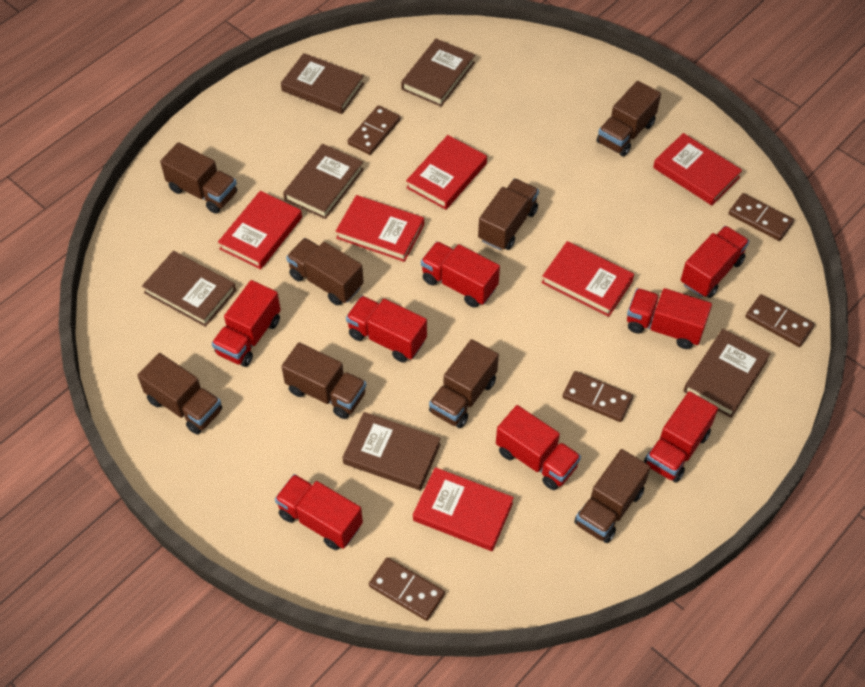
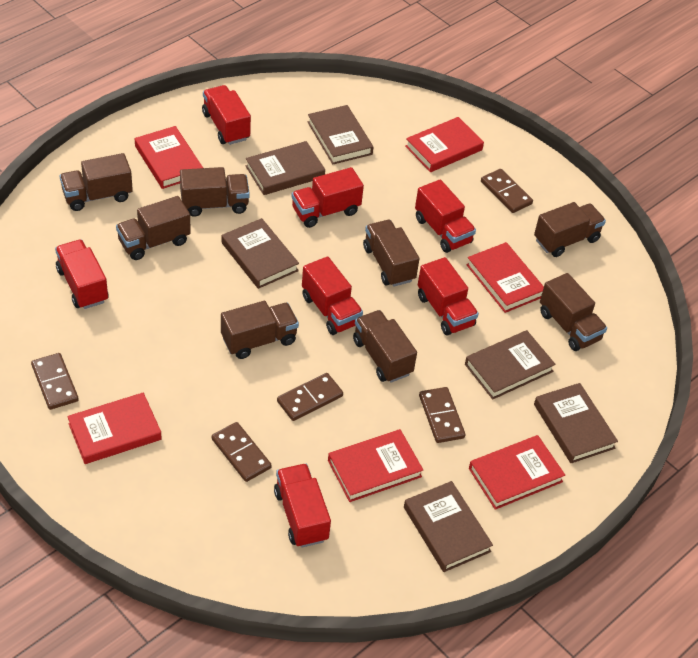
red truck: [212,280,281,367] [275,474,363,550] [346,296,427,362] [421,241,500,308] [496,405,581,490] [627,288,712,349] [644,391,718,483] [681,226,749,298] = 8 -> [55,239,108,309] [202,85,251,145] [274,464,331,548] [291,167,364,228] [302,256,363,335] [415,179,476,253] [418,257,479,335] = 7

